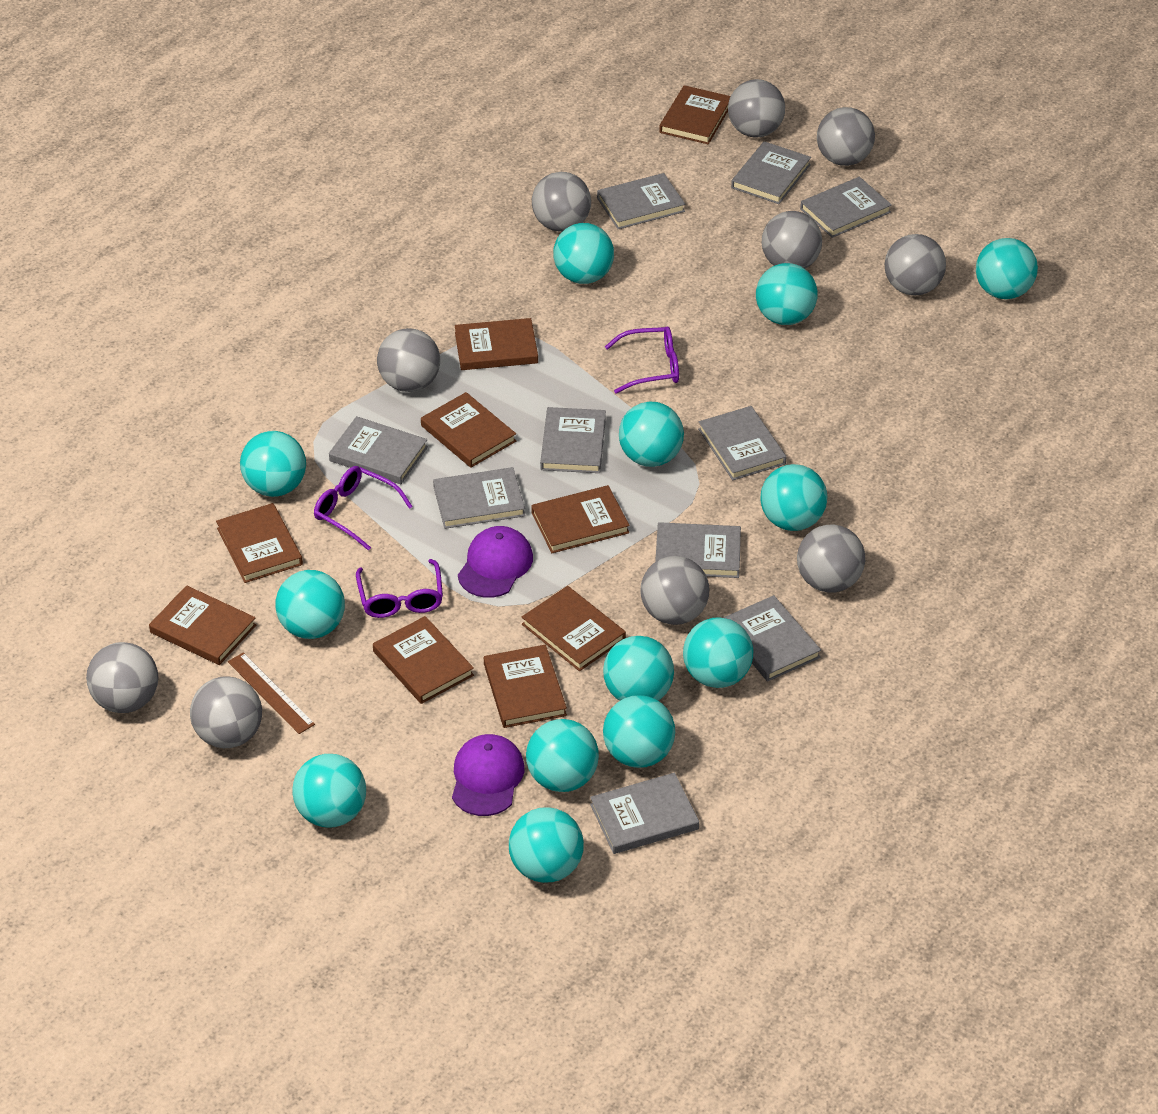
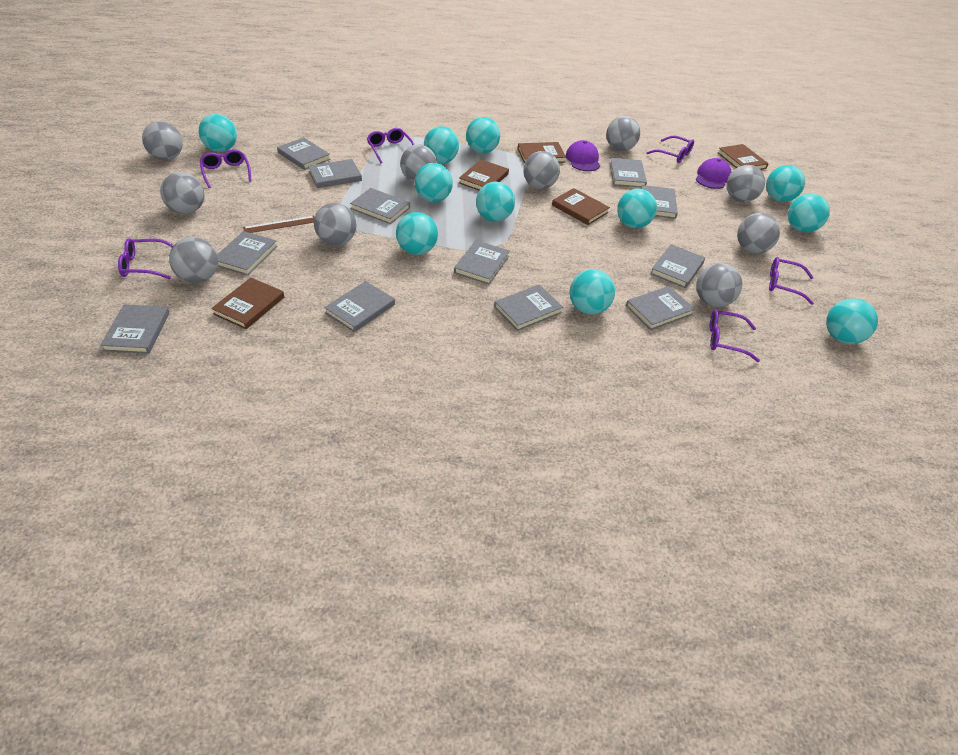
brown book: [149,585,256,665] [216,503,303,583] [373,616,474,704] [421,392,516,468] [455,318,538,370] [484,645,567,728] [522,586,626,671] [531,485,630,553] [659,85,731,144] = 9 -> [211,278,284,329] [459,159,509,190] [518,142,566,164] [552,188,610,225] [718,144,769,170] = 5
grey book: [329,416,428,484] [433,467,525,529] [540,407,606,473] [590,773,699,854] [597,173,685,229] [655,522,741,578] [698,406,786,480] [723,595,821,682] [731,141,811,204] [800,177,892,238] = 10 -> [100,304,170,354] [217,231,277,276] [277,137,331,170] [308,159,362,188] [324,281,395,332] [350,188,410,224] [454,240,510,285] [494,285,563,331] [610,158,647,187] [626,286,695,330] [642,185,678,219] [650,244,705,288] = 12
purple glasses: [314,466,413,550] [356,559,443,618] [605,327,679,394] = 3 -> [118,238,174,279] [200,149,251,188] [367,128,414,163] [646,136,694,163] [710,309,760,362] [769,257,814,305] = 6
turquoise ball: [240,431,306,497] [275,570,345,639] [292,754,366,827] [509,807,584,883] [526,719,599,792] [553,223,614,284] [603,636,674,701] [603,695,675,768] [619,402,684,467] [683,617,753,688] [756,263,818,325] [761,464,827,531] [976,238,1038,299] = 13 -> [199,114,237,152] [396,212,438,255] [415,163,453,202] [424,126,459,164] [466,117,500,153] [476,181,515,222] [570,269,615,315] [617,189,657,228] [766,165,805,202] [788,194,830,232] [826,299,878,344] = 11

